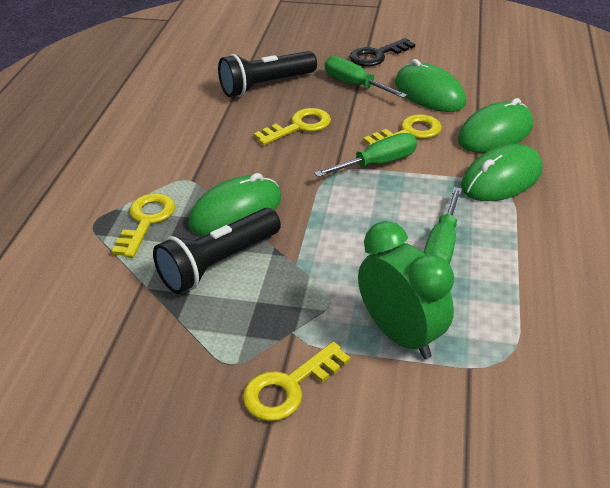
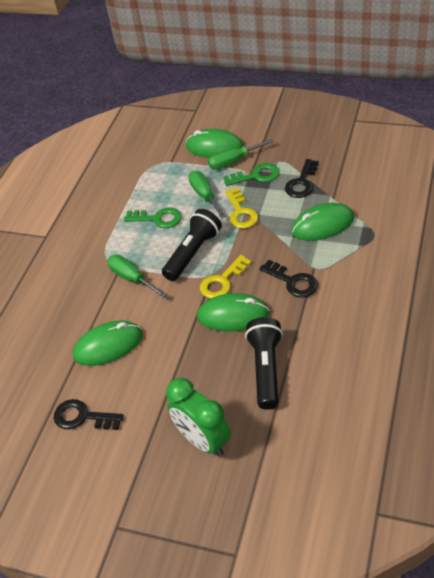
black key: [350,38,415,66] = 1 -> [54,399,124,430] [260,260,318,298] [285,159,319,198] = 3
green key: none = 0 -> [124,207,182,228] [223,163,280,186] = 2
yellow key: [112,193,175,258] [242,342,351,421] [254,108,331,145] [363,114,442,146] = 4 -> [200,255,252,299] [225,188,258,229] = 2

